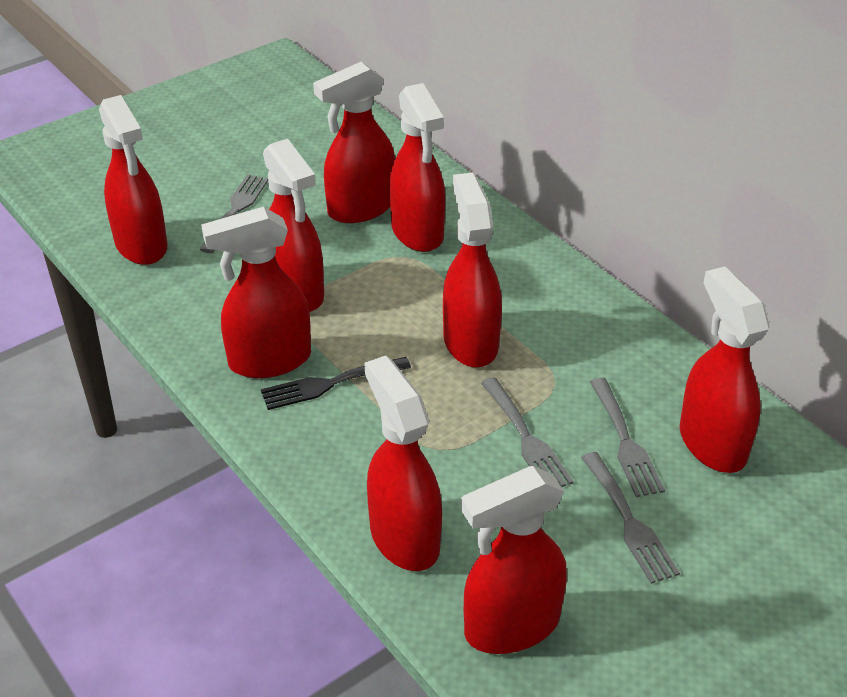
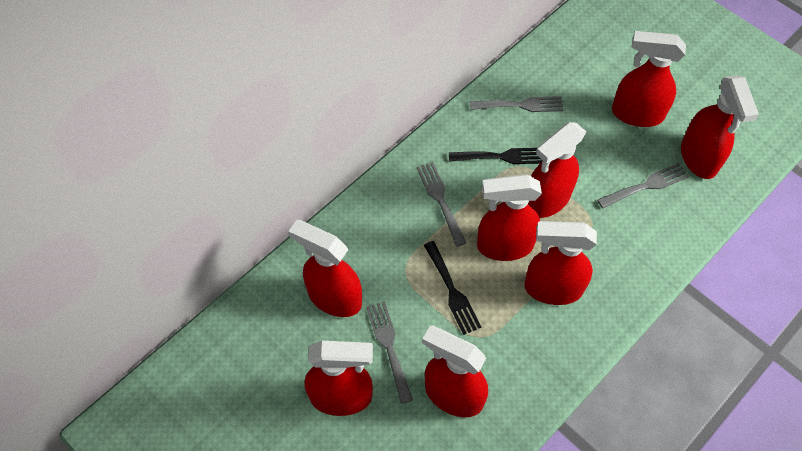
black fork: [261,357,411,410] = 1 -> [424,241,481,335] [449,148,543,164] = 2
red spray bottle: [99,95,168,265] [201,207,311,378] [263,139,324,312] [313,62,395,223] [364,355,442,571] [389,83,445,252] [443,172,502,367] [461,466,567,654] [680,267,770,473] = 9 -> [288,220,362,317] [304,341,373,416] [422,326,488,417] [477,174,542,261] [524,221,597,305] [528,122,586,218] [612,31,686,127] [681,75,759,179] = 8

